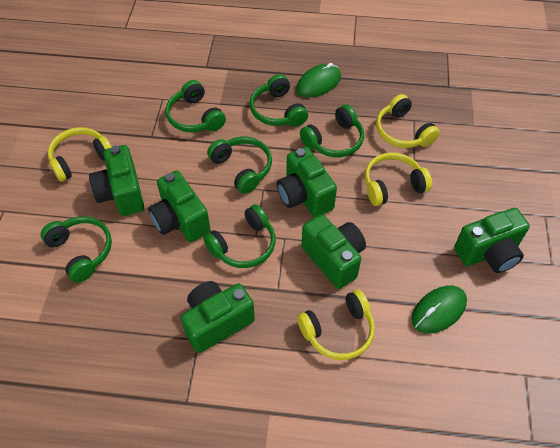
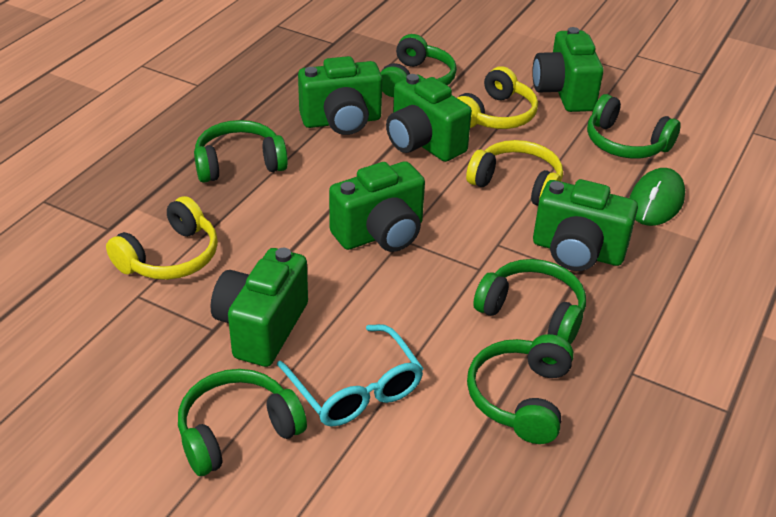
green mouse: [296,63,341,97] [411,286,467,333] = 2 -> [629,168,685,226] = 1
turquoise glasses: none = 0 -> [277,324,424,427] = 1
yellow headphones: [48,127,112,182] [297,290,375,360] [365,152,432,206] [376,94,440,148] = 4 -> [106,196,218,280] [457,66,538,129] [466,140,563,206] = 3

